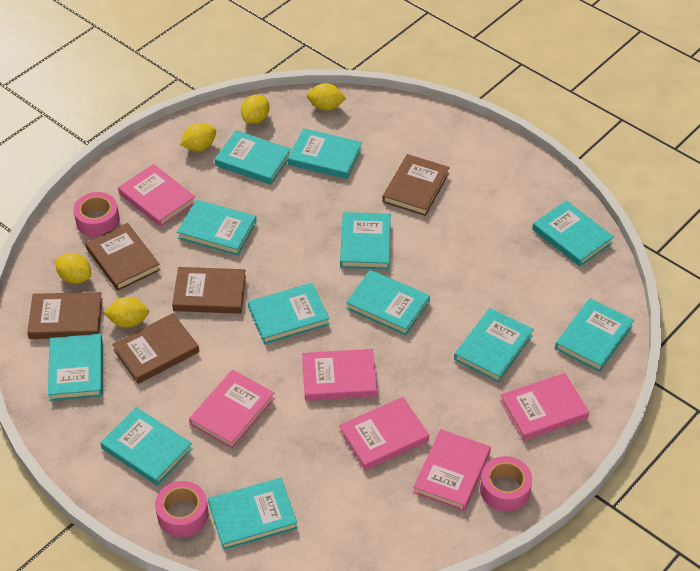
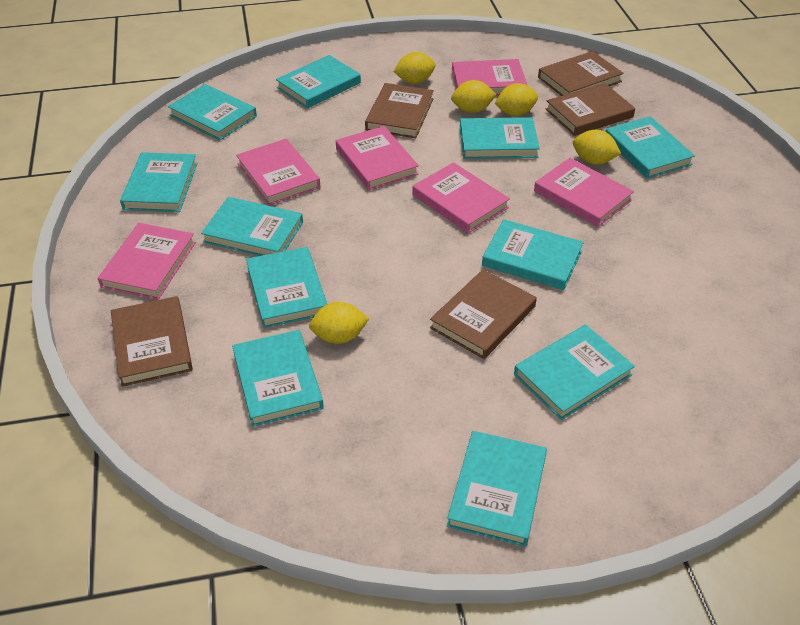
pink tape: [73,192,120,237] [155,481,208,537] [480,456,532,512] = 3 -> none = 0
turquoise book: [48,334,102,401] [100,407,192,486] [177,200,257,256] [208,478,298,550] [215,130,291,185] [248,283,330,344] [288,128,362,179] [340,212,391,269] [346,270,430,335] [454,308,534,382] [532,201,614,267] [555,298,634,372] = 12 -> [120,152,197,212] [168,84,257,140] [201,197,303,256] [232,330,324,427] [246,247,327,328] [276,55,361,109] [447,431,547,547] [460,117,540,159] [482,219,584,290] [514,325,635,420] [605,116,695,179] = 11

